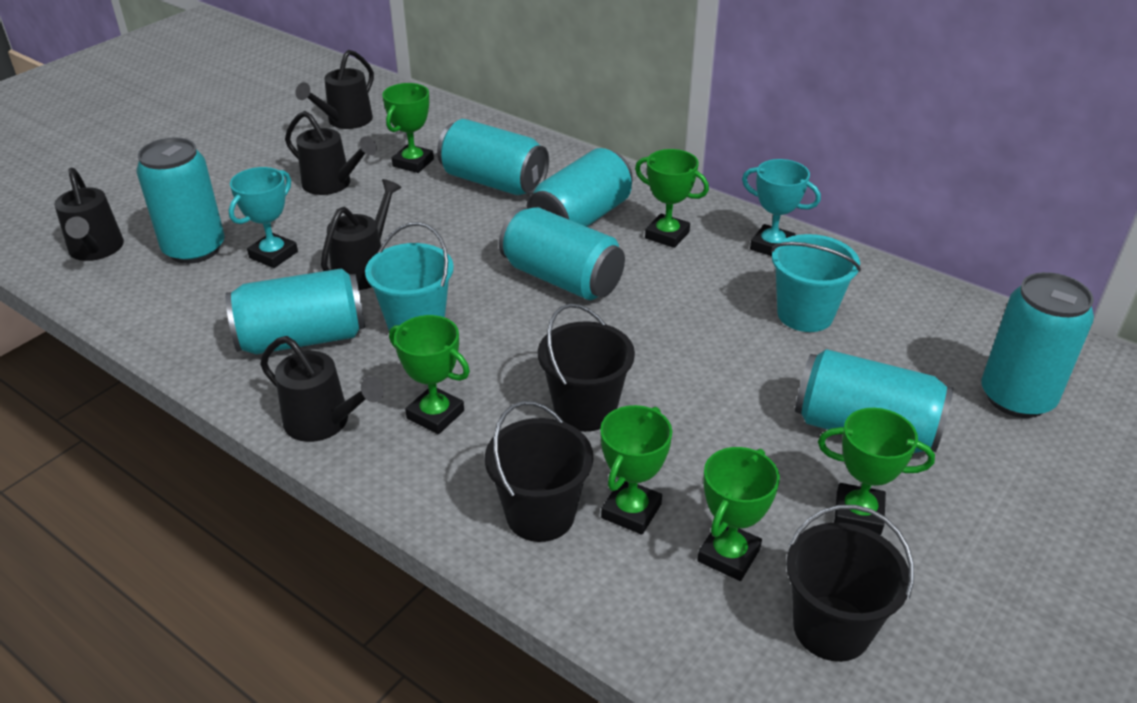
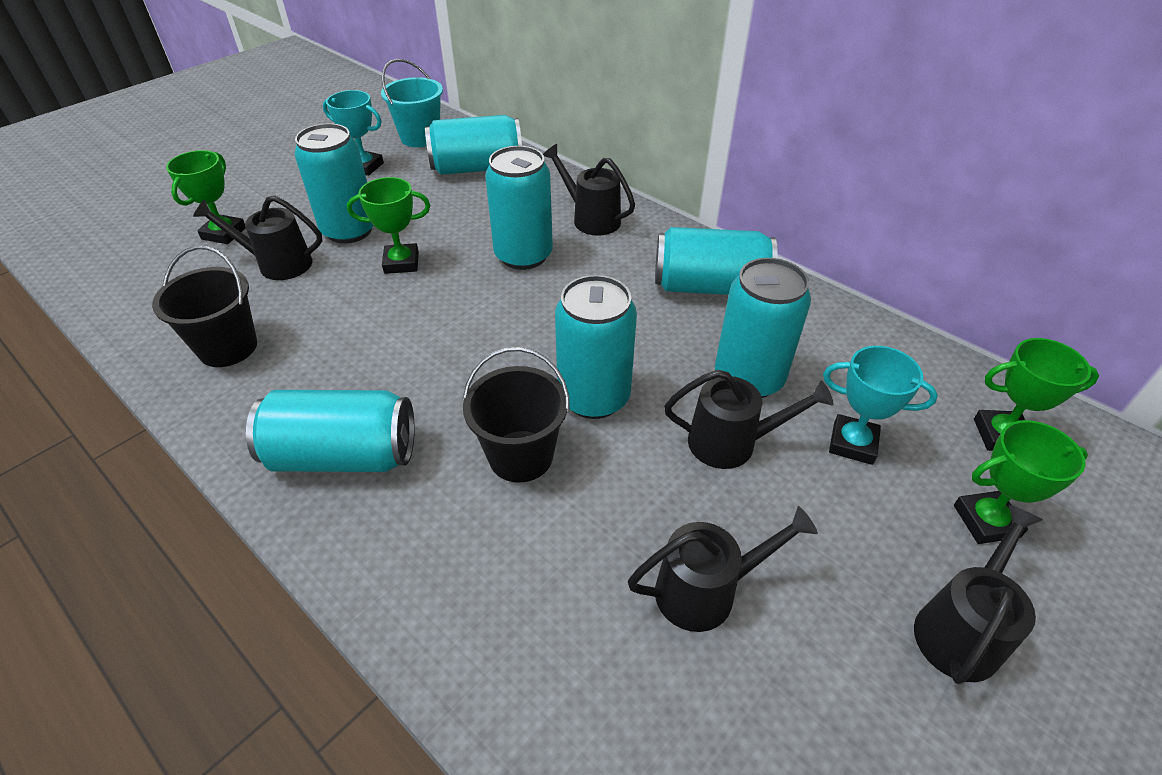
black bucket: [485,401,593,542] [538,303,635,432] [786,505,914,662] = 3 -> [152,246,257,367] [463,347,570,483] = 2
green trophy: [382,83,434,173] [389,315,470,434] [600,405,672,535] [635,149,709,248] [697,447,780,581] [818,408,935,535] = 6 -> [166,150,246,244] [347,177,430,274] [954,420,1088,544] [974,338,1099,451] = 4
turquoise bucket: [365,222,454,330] [771,234,861,332] = 2 -> [381,59,443,147] = 1

